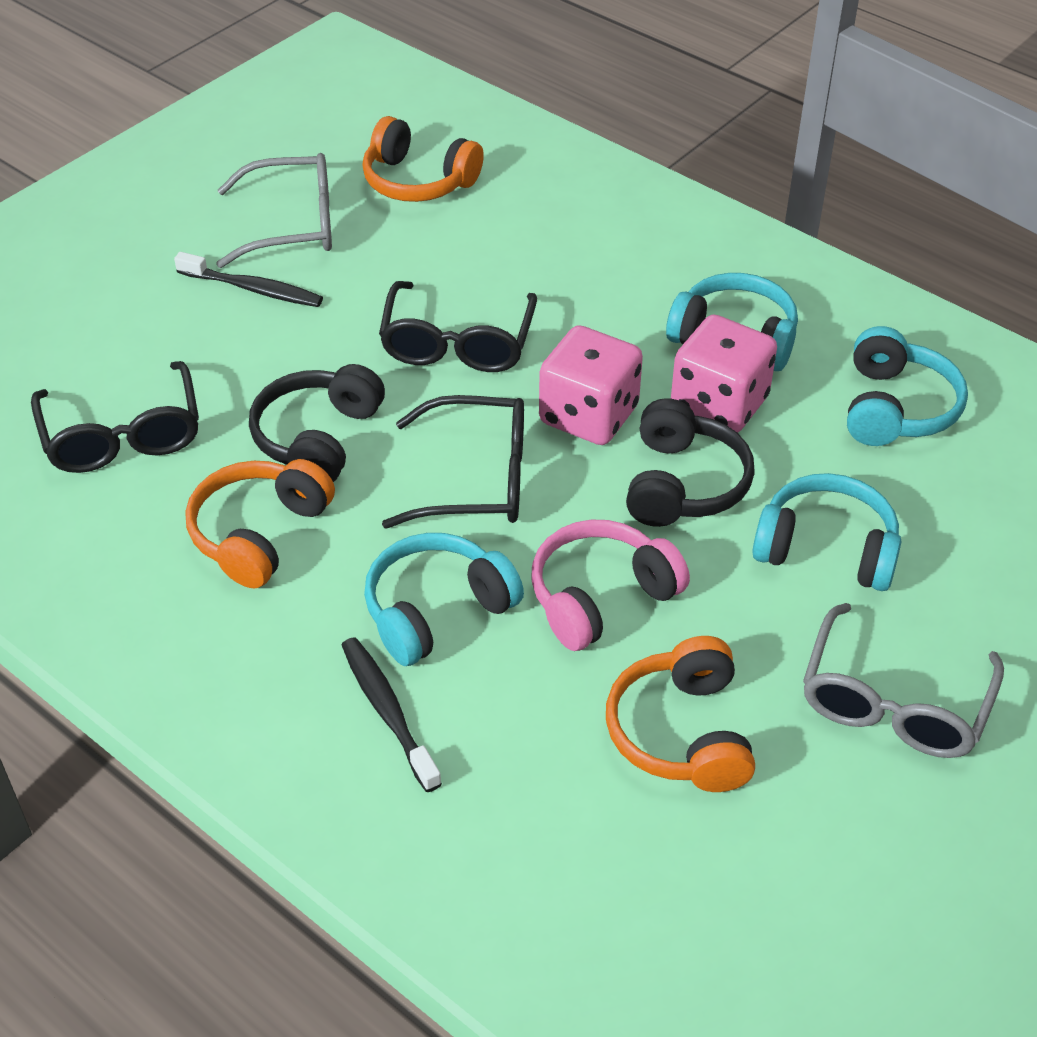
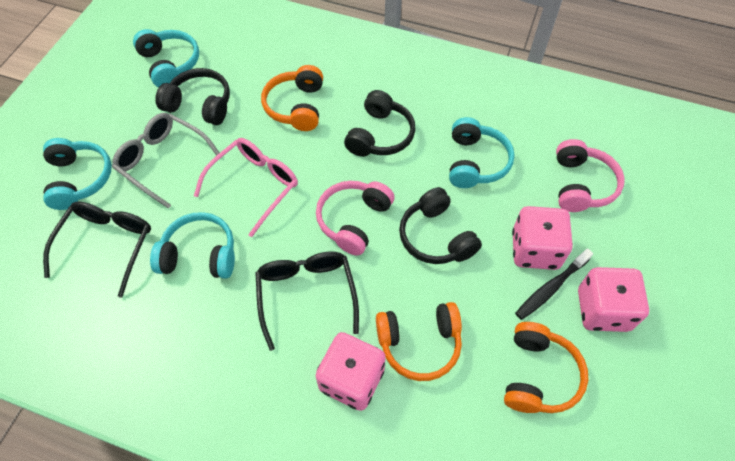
black glasses: [31,361,199,473] [379,281,537,372] [382,395,524,528] = 3 -> [43,202,151,297] [255,251,359,351] = 2
black headphones: [249,364,385,482] [626,398,755,527] = 2 -> [155,68,230,125] [344,90,415,157] [399,187,482,264] = 3
black toothbrush: [174,252,323,307] [342,637,442,792] = 2 -> [515,248,593,320] = 1
grey glasses: [216,153,332,268] [803,603,1004,758] = 2 -> [112,113,219,209] = 1
pink dice: [539,325,643,445] [671,315,777,433] = 2 -> [316,332,386,411] [512,206,573,270] [578,267,649,332] = 3
pink glasses: none = 0 -> [194,138,298,237] = 1
pink headphones: [531,520,690,651] = 1 -> [316,181,394,256] [556,139,625,212] = 2

